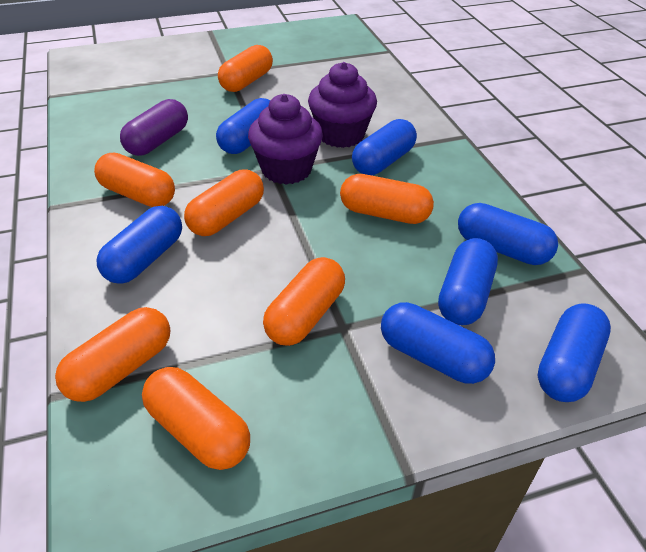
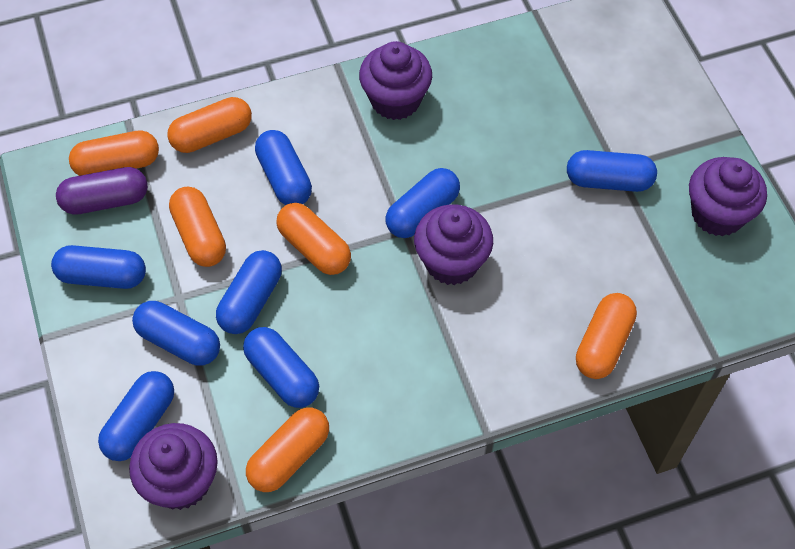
blue capsule: [96,206,182,284] [216,98,270,154] [352,119,417,175] [381,302,495,384] [438,238,498,325] [458,203,558,265] [537,303,611,402] = 7 -> [51,245,146,289] [98,371,174,461] [132,301,220,365] [216,250,282,334] [243,327,319,408] [255,130,312,205] [386,168,460,238] [567,150,657,192] = 8
orange capsule: [55,307,170,402] [94,153,175,207] [142,367,250,470] [184,170,264,236] [218,45,273,92] [263,257,345,346] [340,174,434,224] = 7 -> [69,130,159,176] [167,97,252,153] [169,187,226,267] [246,407,329,492] [276,203,351,275] [576,293,637,379] = 6
purple cupcake: [248,94,323,185] [308,62,377,148] = 2 -> [129,423,218,510] [359,41,432,120] [414,205,493,285] [689,157,767,236] = 4

